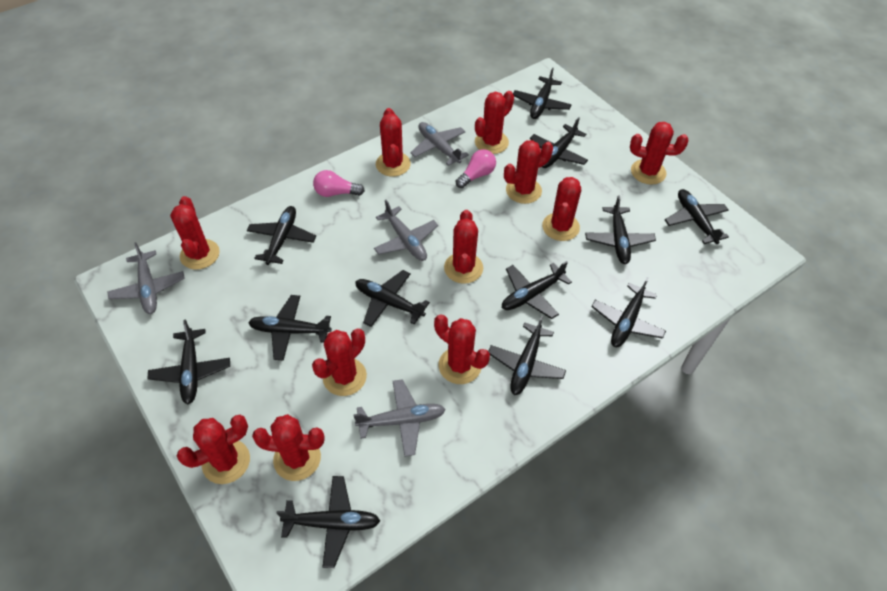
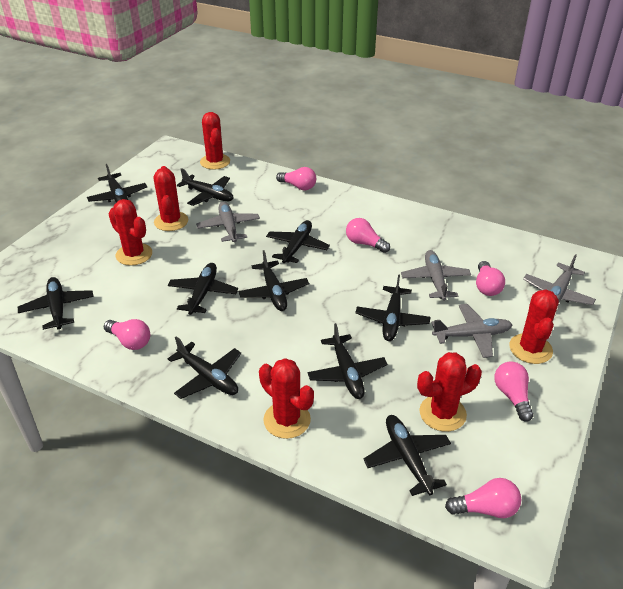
black plane: [147,319,230,404] [247,206,316,265] [248,295,332,361] [277,476,380,568] [355,270,430,327] [488,316,566,395] [502,261,572,319] [513,68,572,119] [530,117,588,168] [585,196,656,264] [591,277,666,347] [665,189,729,244] = 12 -> [18,277,94,330] [87,164,147,203] [168,263,238,315] [168,336,241,399] [177,168,233,206] [238,250,309,311] [266,220,330,263] [308,323,388,399] [355,275,430,341] [364,415,451,496] = 10
pink light bulb: [313,170,365,197] [456,149,496,188] = 2 -> [104,319,150,350] [276,167,316,190] [346,218,390,253] [445,478,521,518] [476,261,505,296] [494,361,534,422] = 6
red cactus: [170,196,220,270] [177,415,250,484] [252,414,325,481] [312,329,367,396] [376,108,411,177] [434,314,490,384] [444,210,483,284] [475,91,514,154] [504,140,553,204] [542,177,581,241] [630,122,688,185] = 11 -> [109,199,152,266] [154,166,188,231] [200,112,230,170] [259,358,314,439] [417,352,482,432] [509,289,559,364] = 6

